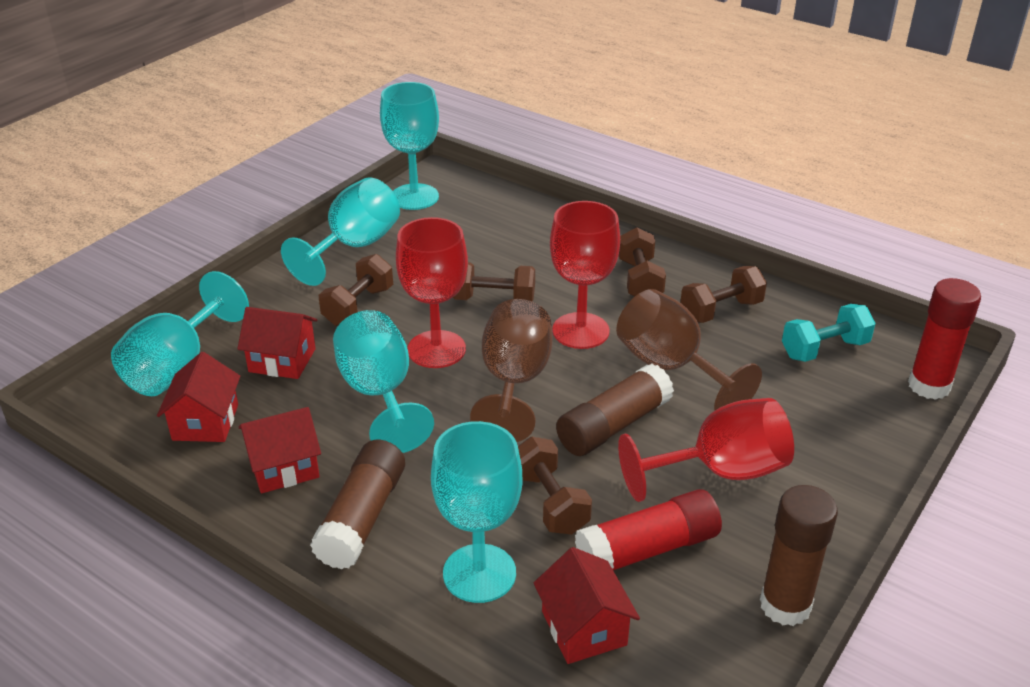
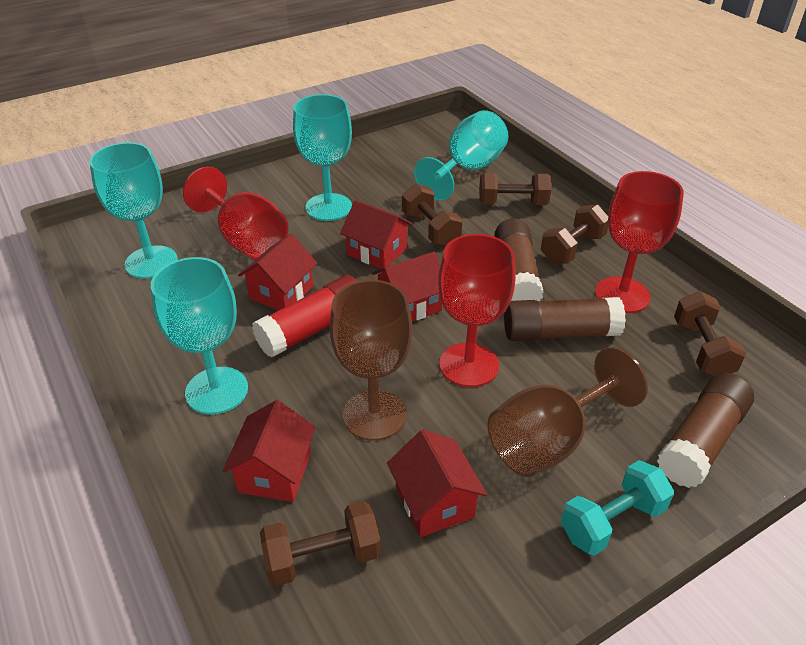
red glue stick: [575,489,722,570] [908,278,981,400] = 2 -> [252,275,357,358] = 1
red house: [157,352,240,442] [237,307,317,379] [239,407,321,493] [534,547,640,664] = 4 -> [223,400,316,502] [238,234,318,311] [340,200,413,269] [372,252,442,321] [387,429,487,537] = 5
turquoise goblet: [111,271,249,396] [281,177,400,286] [333,310,434,453] [380,82,439,210] [431,421,522,603] = 5 -> [89,142,178,279] [151,257,248,415] [293,94,352,221] [414,110,509,200] = 4

